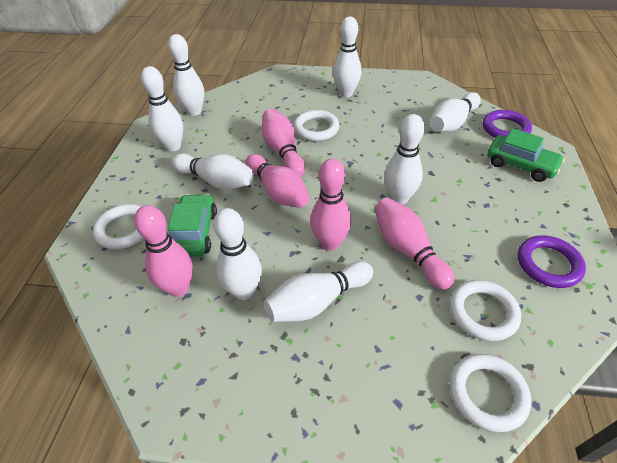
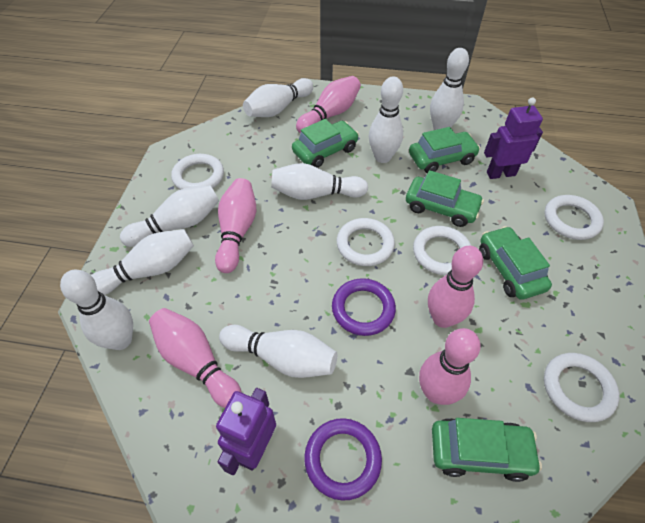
green car: [168,194,217,257] [487,128,565,182] = 2 -> [292,119,359,168] [406,170,484,227] [409,127,480,173] [432,418,542,482] [479,226,552,300] = 5
purple robot: none = 0 -> [216,388,276,475] [484,98,543,179] = 2
white ring: [93,204,144,249] [293,110,340,141] [450,280,521,341] [450,354,531,432] = 4 -> [171,154,224,190] [337,218,395,266] [413,226,471,275] [544,195,604,240] [544,353,619,422] = 5

